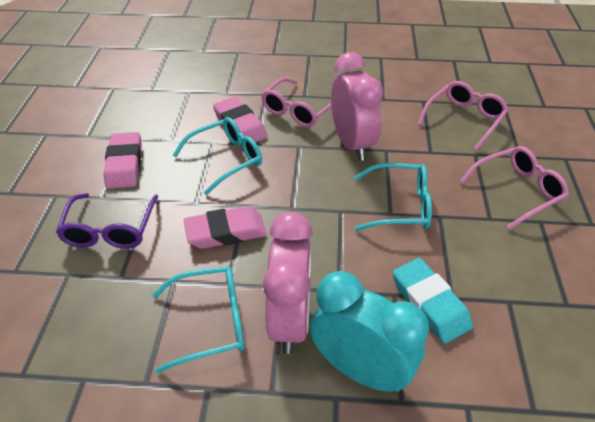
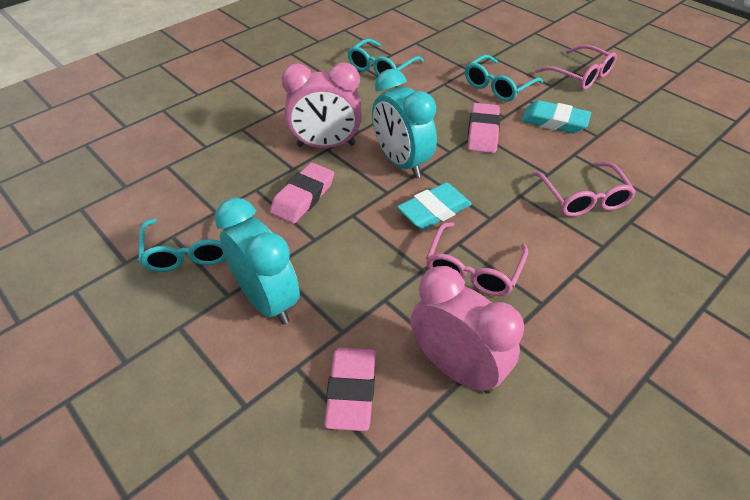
purple glasses: [56,193,159,249] = 1 -> none = 0
turquoise clock: [310,271,429,393] = 1 -> [215,198,300,325] [372,69,437,178] = 2
turquoise eraser: [393,258,473,343] = 1 -> [397,183,472,230] [521,100,591,133] = 2

